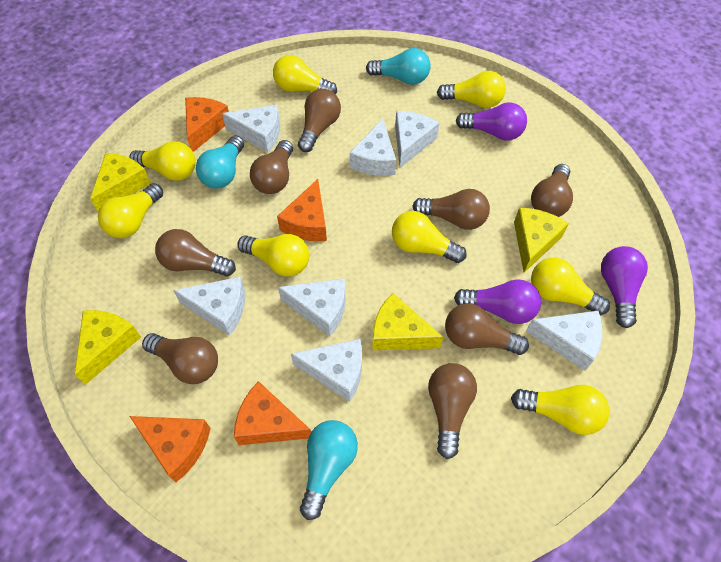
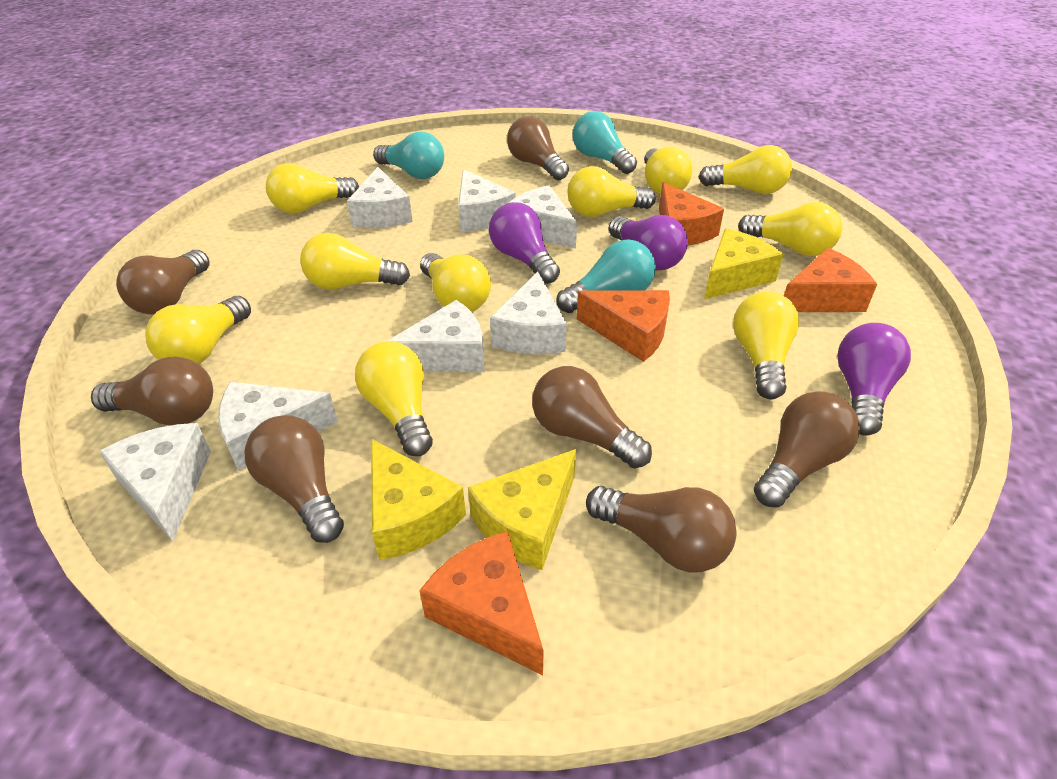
brown light bulb: [142,333,218,384] [155,229,236,277] [250,140,293,194] [298,89,341,152] [412,189,490,230] [428,363,477,459] [445,303,529,355] [531,164,573,217] = 8 -> [91,357,213,426] [116,250,210,314] [244,415,344,543] [507,116,569,180] [532,366,652,468] [586,486,737,573] [754,391,860,508] = 7
yellow cheese: [75,310,141,385] [90,153,151,212] [372,293,443,350] [514,208,569,273] = 4 -> [371,439,466,560] [468,449,576,570] [704,228,783,299] = 3
yellow light bulb: [98,183,163,238] [129,141,196,181] [237,234,309,277] [273,55,337,94] [392,211,467,263] [437,71,506,108] [511,385,609,435] [531,257,610,316] = 8 -> [145,296,251,364] [266,163,359,213] [300,233,410,290] [355,341,433,456] [420,253,491,312] [568,166,656,217] [644,147,692,194] [699,145,792,194] [733,291,799,399] [738,202,842,256] = 10

